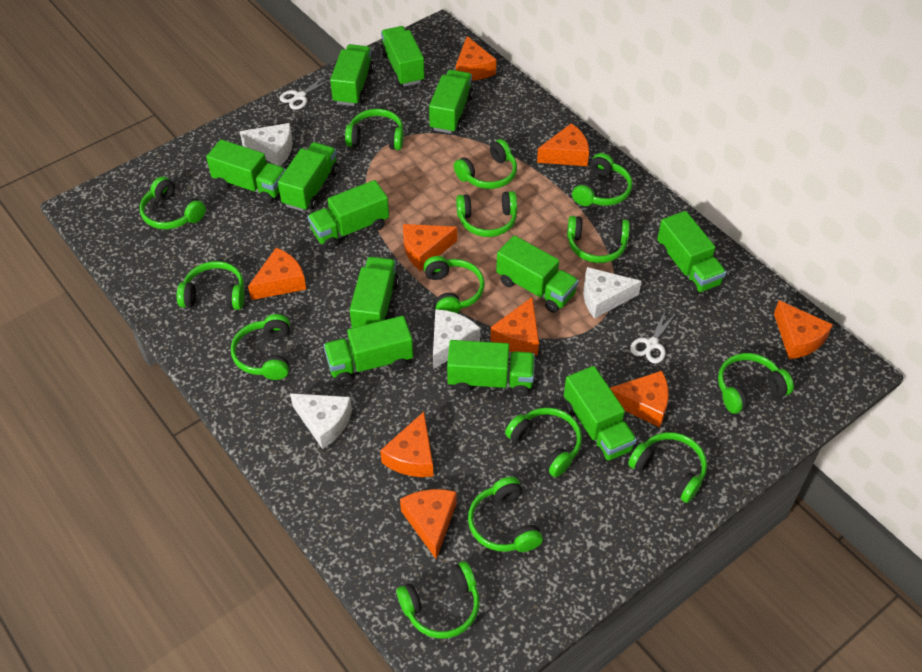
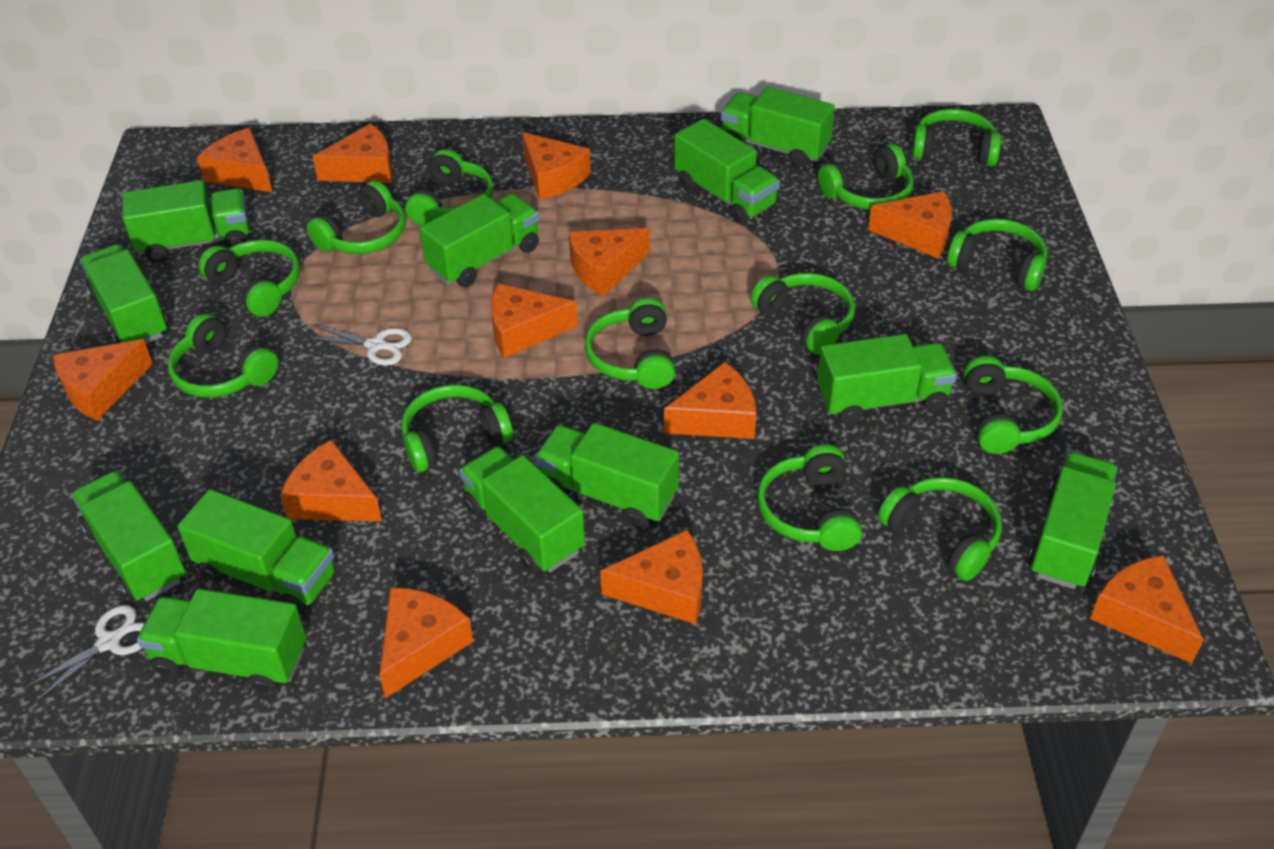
green headphones: [140,177,206,229] [177,261,245,310] [231,314,290,380] [345,109,404,150] [397,561,480,639] [423,256,485,313] [454,139,517,189] [456,191,517,237] [468,477,543,552] [505,407,582,477] [567,216,630,263] [572,153,632,206] [628,432,707,503] [718,353,794,414] = 14 -> [168,314,278,398] [198,239,300,317] [306,180,406,254] [401,385,513,473] [405,149,494,225] [584,297,675,389] [750,273,855,355] [757,444,862,551] [818,144,913,210] [878,477,1002,581] [912,109,1001,166] [947,219,1048,291] [963,356,1063,454] = 13
orange cheese: [248,248,306,300] [380,412,433,477] [400,489,456,559] [403,224,457,271] [456,36,496,81] [490,297,539,356] [537,123,589,166] [610,371,669,427] [774,300,833,359] = 9 -> [53,339,153,421] [197,128,272,192] [280,440,382,521] [312,124,393,183] [379,587,473,698] [491,284,578,358] [522,132,591,200] [569,228,650,297] [600,530,703,624] [664,362,756,439] [868,191,952,259] [1090,555,1203,663] = 12
white cheese: [240,123,293,166] [290,393,352,449] [433,309,480,369] [583,267,642,319] = 4 -> none = 0

